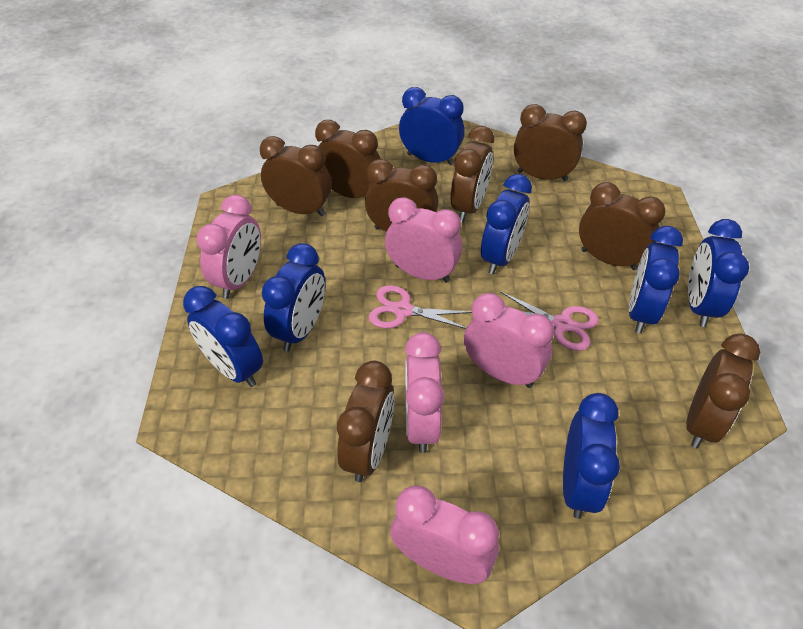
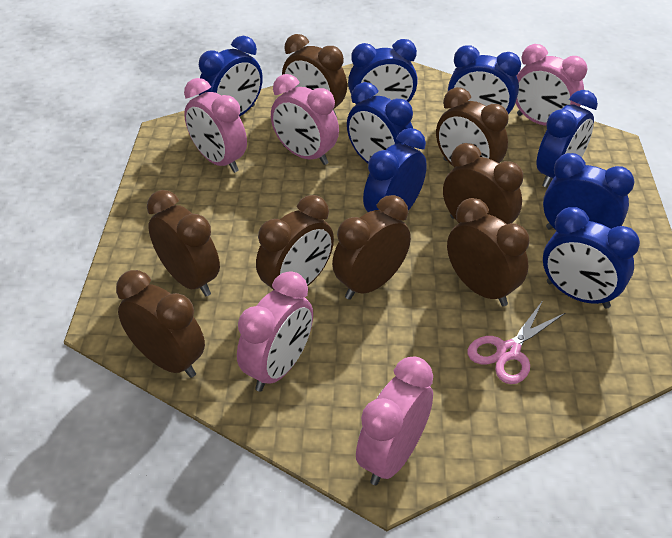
blue clock: [183,286,263,387] [262,243,325,352] [399,87,465,165] [481,174,532,274] [563,393,620,519] [629,226,683,333] [688,219,749,327] = 7 -> [199,36,263,116] [347,82,414,163] [348,39,418,104] [363,128,427,212] [448,45,521,114] [536,90,598,188] [543,153,634,230] [543,207,640,309] = 8
pink scissors: [369,285,472,329] [500,291,599,351] = 2 -> [468,302,565,384] = 1

